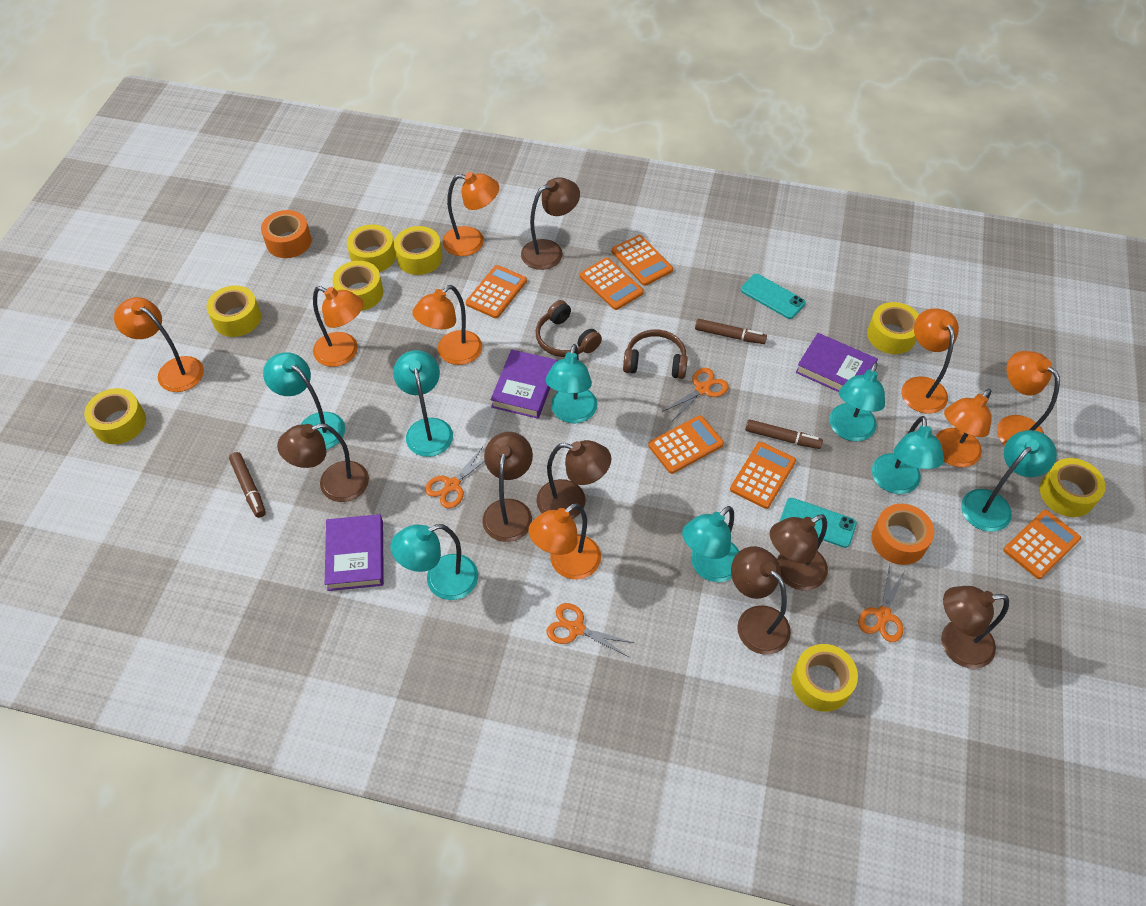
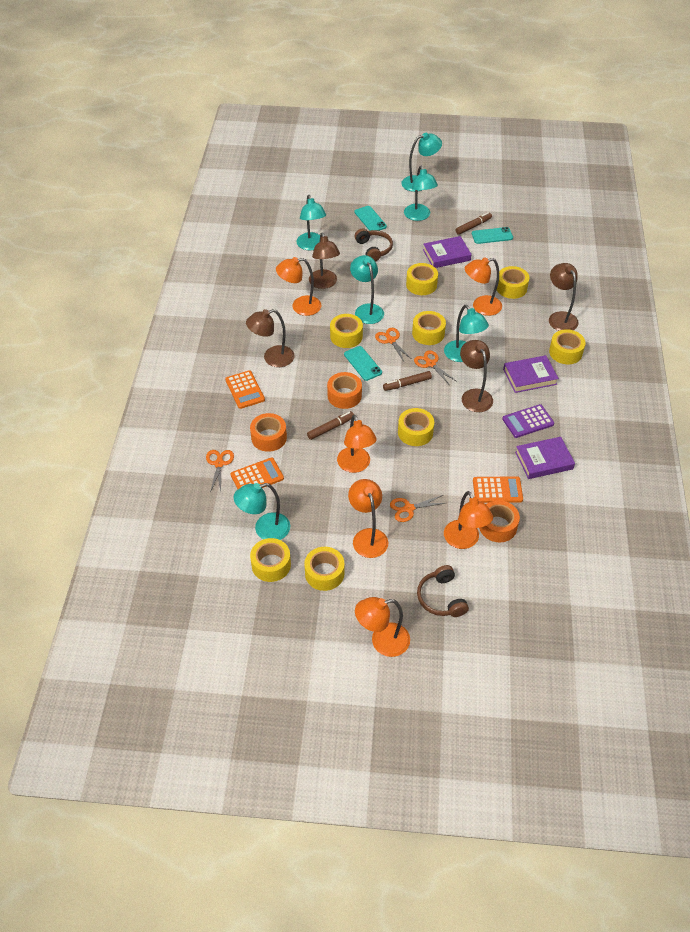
brown lamp: [277,423,369,502] [482,432,533,542] [521,177,580,270] [536,440,611,519] [731,546,791,655] [770,514,828,591] [941,586,1009,669] = 7 -> [246,309,295,367] [309,232,340,289] [460,340,493,412] [549,263,579,331] = 4
orange calculator: [466,265,527,318] [580,258,644,310] [612,235,673,286] [648,415,724,474] [730,442,796,509] [1003,510,1081,579] = 6 -> [225,370,265,409] [231,457,284,489] [473,476,523,503] = 3
orange lamp: [114,297,204,392] [313,286,364,367] [412,285,482,365] [443,172,499,256] [528,503,601,580] [901,308,959,414] [935,389,991,467] [997,351,1060,446] = 8 -> [276,257,321,316] [337,415,377,473] [348,479,388,558] [355,597,410,657] [444,491,493,549] [465,257,502,316] = 6
orange tape: [261,210,312,258] [871,504,934,565] = 2 -> [250,413,287,452] [327,372,362,409] [479,500,520,542] = 3
purple calculator: none = 0 -> [502,404,554,438] = 1
turquoise lamp: [263,352,345,449] [391,524,478,600] [393,350,453,457] [545,344,597,424] [682,506,739,582] [829,362,885,441] [872,416,944,494] [961,430,1057,532] = 8 -> [234,483,290,540] [296,195,326,250] [350,255,384,324] [401,133,442,192] [404,166,438,221] [444,305,489,362] = 6
turquoise phone: [741,274,806,319] [780,498,857,548] = 2 -> [344,346,382,381] [354,206,387,231] [472,227,513,244] = 3

